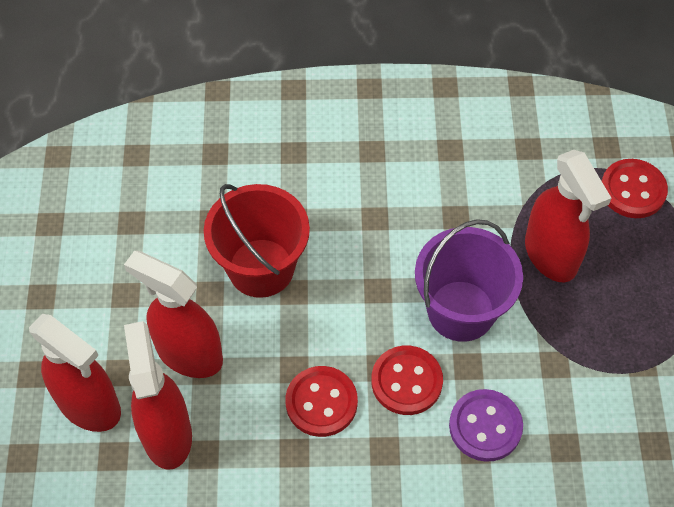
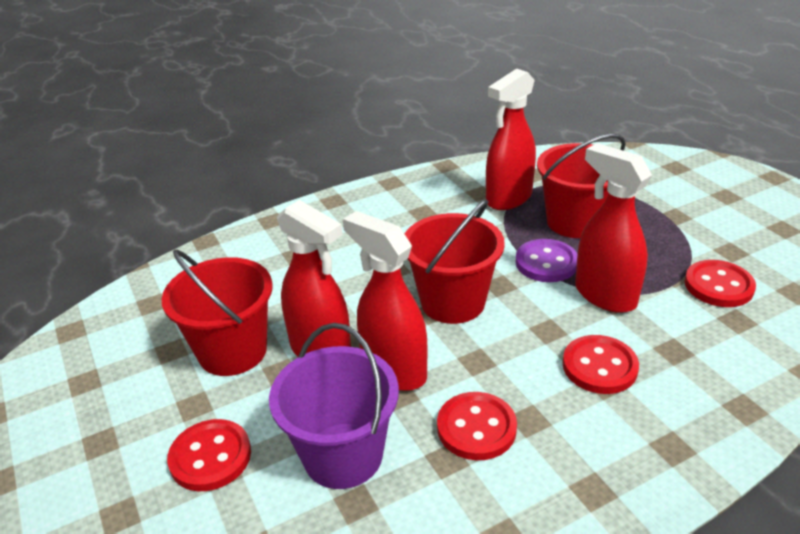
red bucket: [204,184,310,298] = 1 -> [162,250,273,376] [405,199,505,324] [537,134,626,238] = 3
red button: [285,366,358,437] [371,345,443,415] [602,159,668,218] = 3 -> [167,419,251,491] [437,392,517,460] [563,335,639,394] [685,260,756,307] = 4

